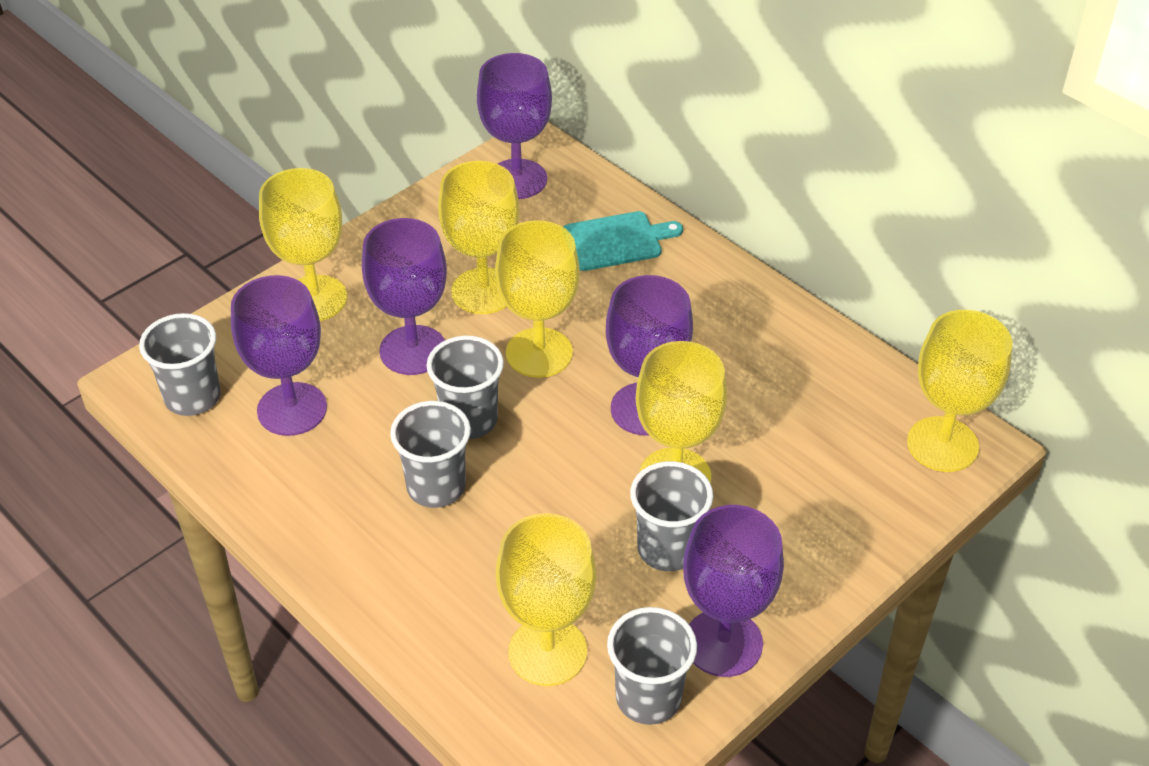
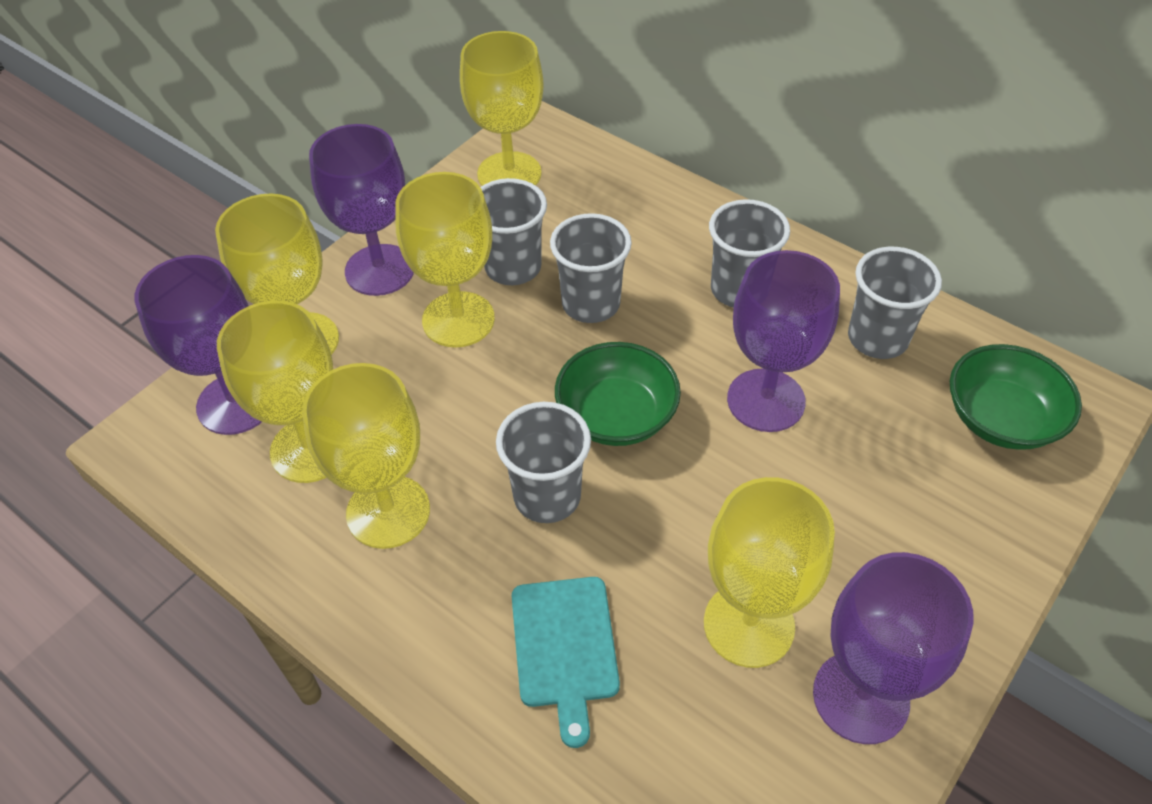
green bowl: none = 0 -> [555,342,681,446] [950,344,1082,450] = 2
purple goblet: [231,275,327,436] [362,218,447,375] [477,53,552,199] [606,275,693,436] [683,505,784,677] = 5 -> [135,255,262,435] [309,124,414,296] [727,250,840,432] [813,552,974,744] = 4

